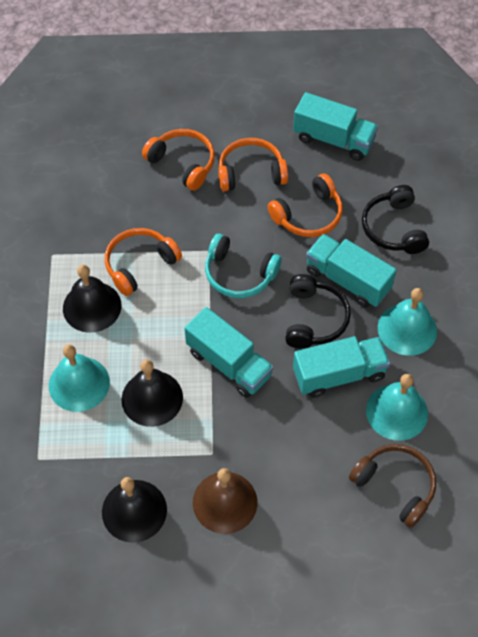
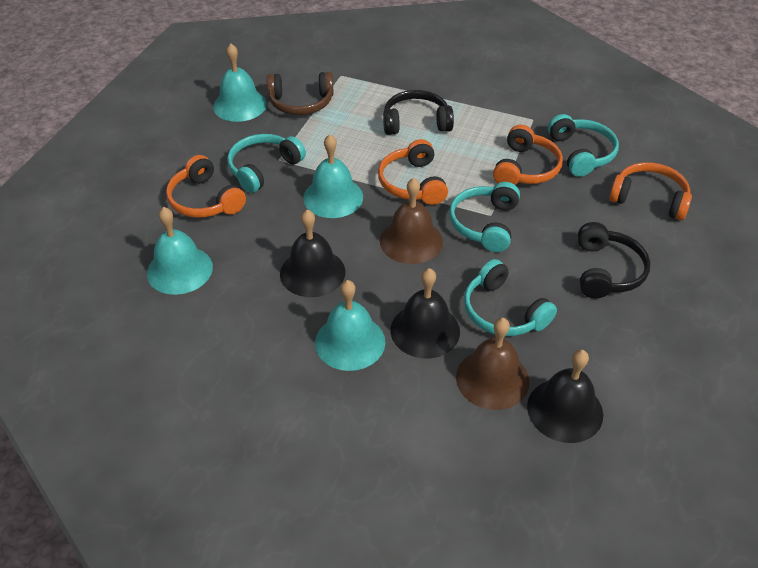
brown bell: [193,468,257,534] = 1 -> [380,178,443,264] [456,318,529,410] = 2
turquoise bell: [49,345,110,412] [366,374,428,441] [378,288,437,356] = 3 -> [147,207,213,295] [213,44,267,122] [303,134,363,218] [315,280,385,371] = 4
turquoise headphones: [205,234,281,298] = 1 -> [227,134,306,193] [449,182,520,252] [464,259,557,336] [548,114,619,177] = 4
turquoise truck: [184,307,273,398] [293,92,378,161] [293,336,390,398] [306,234,396,308] = 4 -> none = 0

